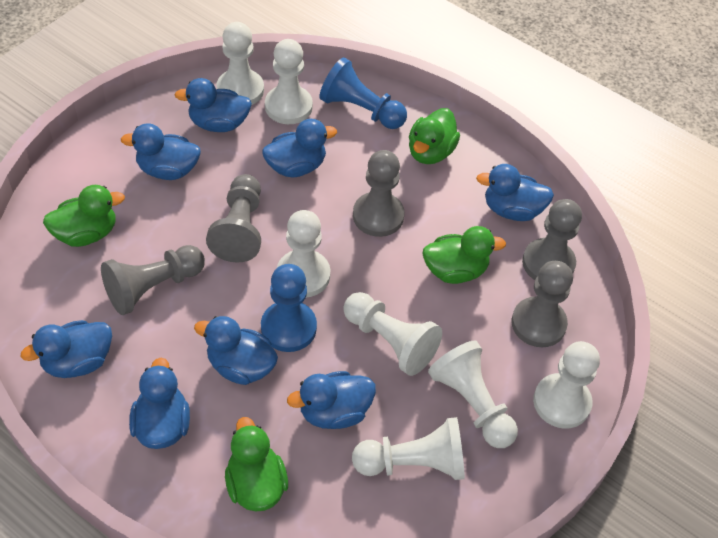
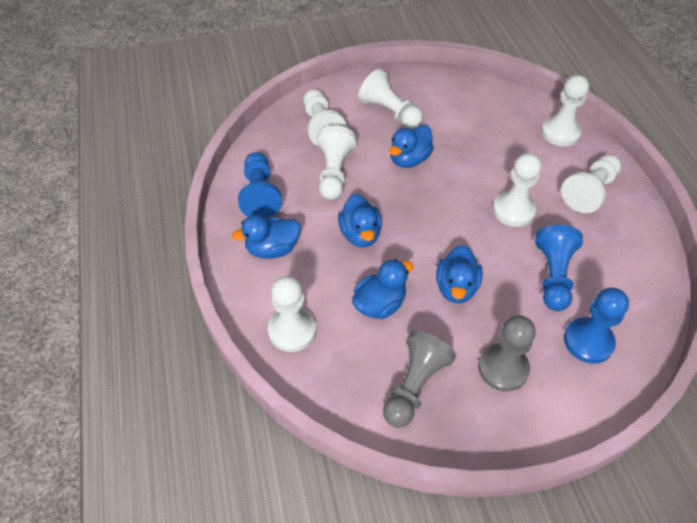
blue duck: [21,320,112,378] [121,123,201,180] [129,358,190,449] [174,78,252,132] [194,316,278,385] [262,119,337,177] [287,371,376,429] [476,164,554,221] = 8 -> [232,215,301,259] [338,194,382,247] [352,259,413,319] [389,125,434,168] [436,245,483,303] = 5
blue pawn: [261,264,317,352] [319,57,407,129] = 2 -> [238,152,282,218] [535,225,583,311] [564,288,629,364] = 3
green duck: [43,185,125,247] [225,417,288,512] [409,108,460,164] [422,226,506,284] = 4 -> none = 0
grey pawn: [101,245,205,315] [206,174,261,263] [353,150,404,237] [512,261,573,347] [522,199,582,280] = 5 -> [383,331,456,427] [478,315,536,391] = 2

